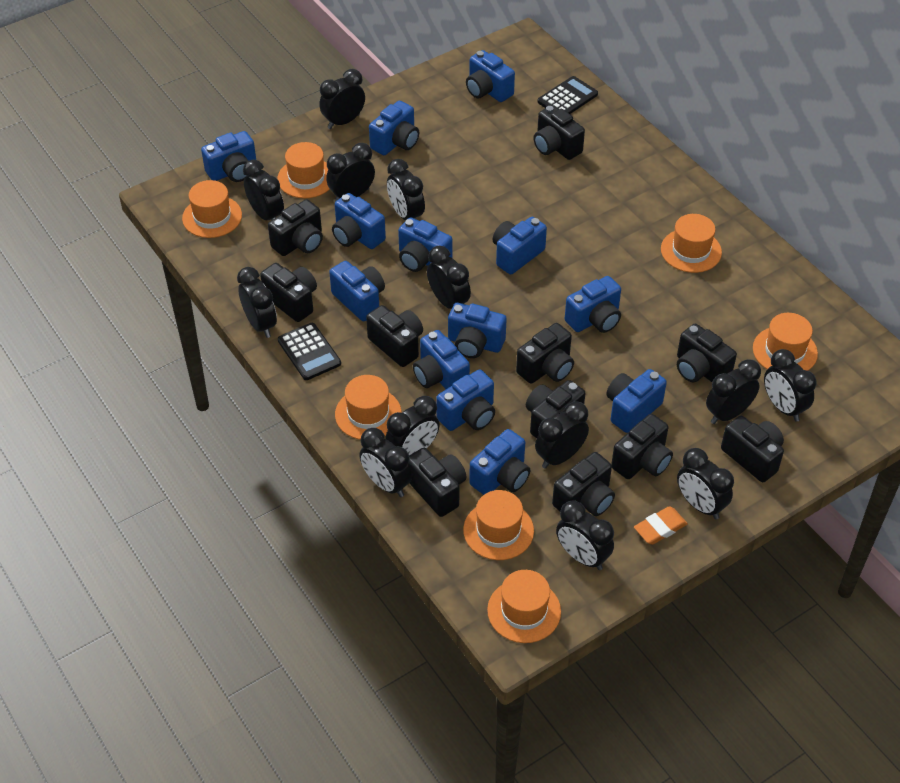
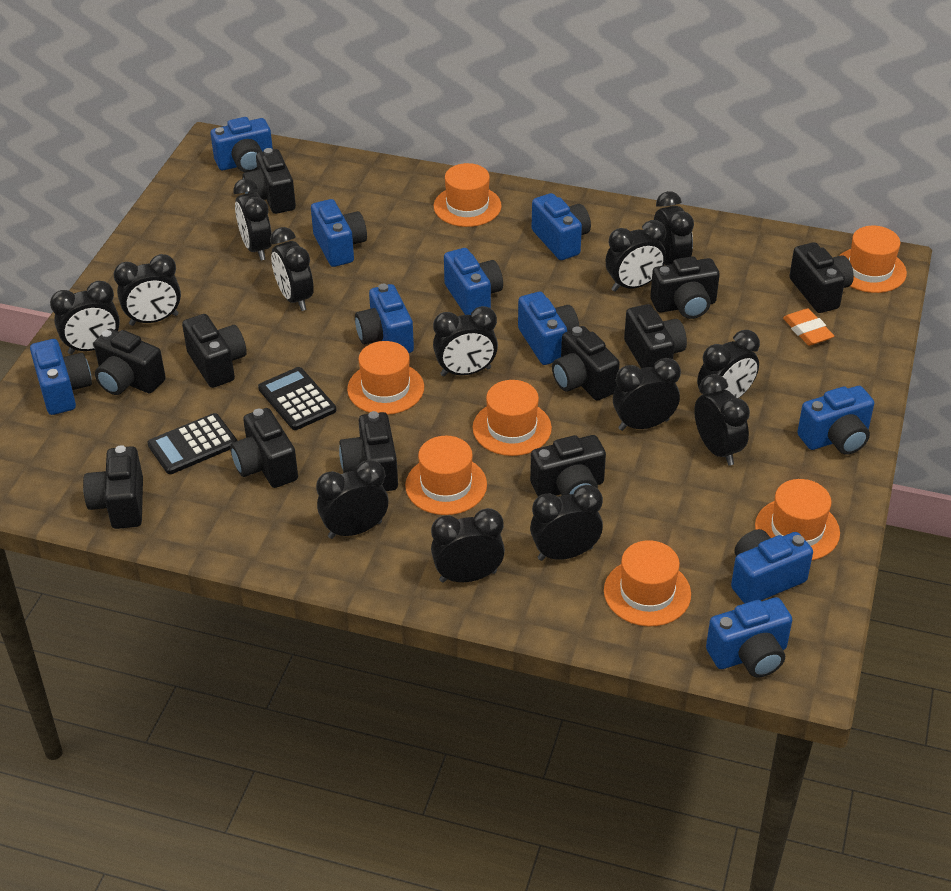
blue camera: [201,131,256,182] [329,261,385,321] [332,193,386,249] [369,101,419,155] [398,217,452,272] [413,330,470,389] [436,369,495,431] [448,303,507,358] [466,50,515,102] [469,429,530,495] [493,217,547,275] [565,276,621,333] [606,369,667,433] = 13 -> [30,339,92,415] [210,117,273,172] [311,199,367,267] [355,284,414,353] [444,248,503,315] [518,292,579,365] [532,193,591,260] [706,597,792,677] [731,529,813,604] [797,386,874,455] = 10

